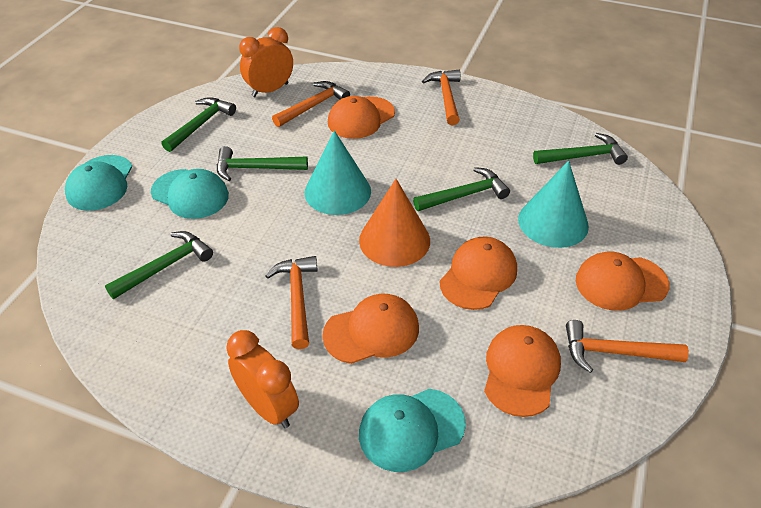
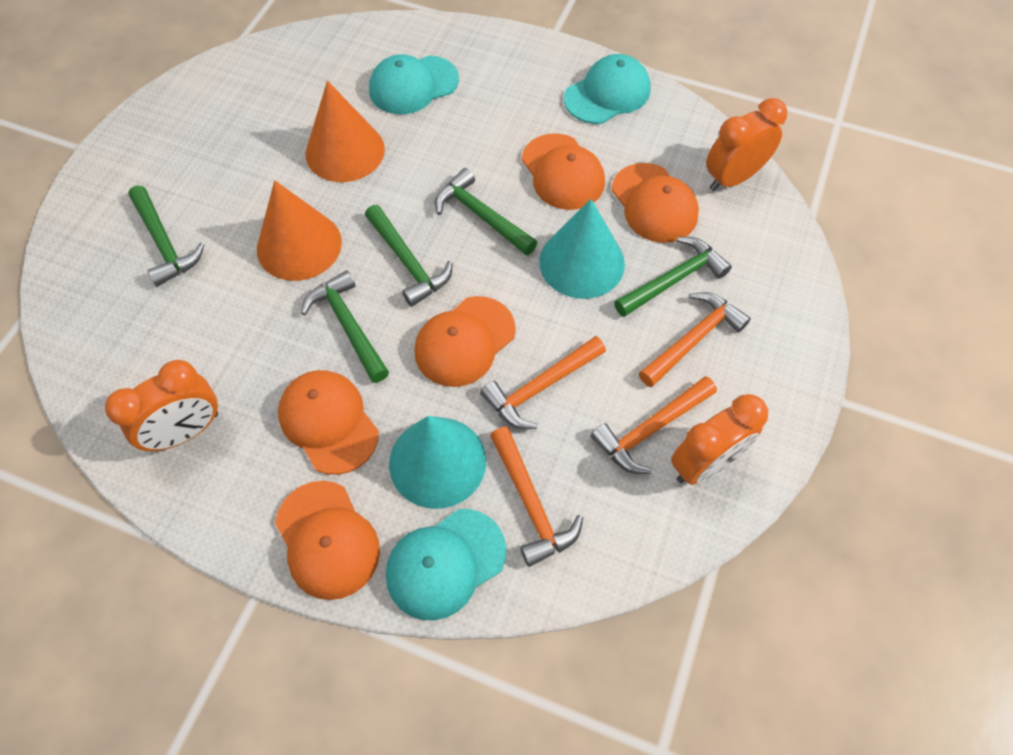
orange clock: [226,330,299,428] [239,27,293,97] = 2 -> [105,360,218,451] [671,394,768,485] [706,98,787,191] = 3
orange cone: [359,179,430,267] = 1 -> [257,180,342,281] [306,81,385,182] = 2

